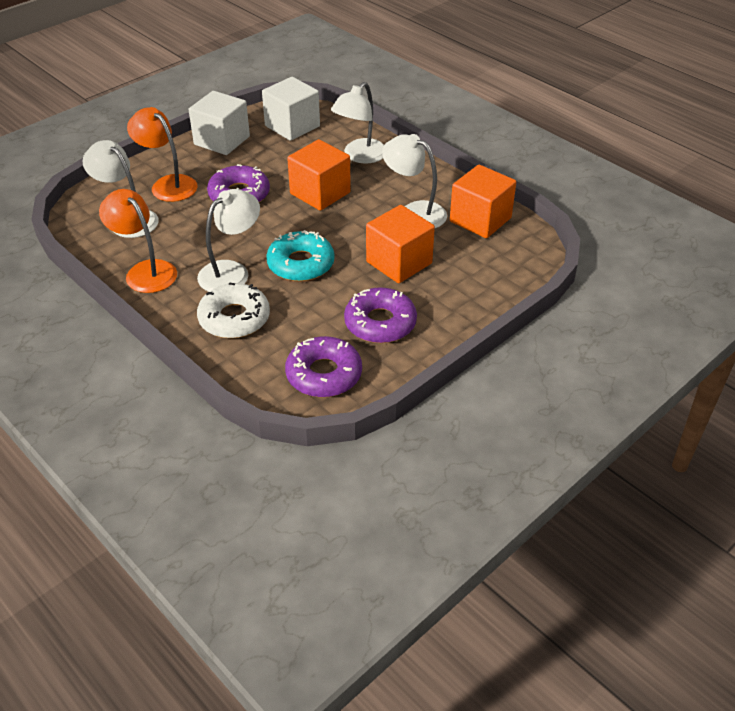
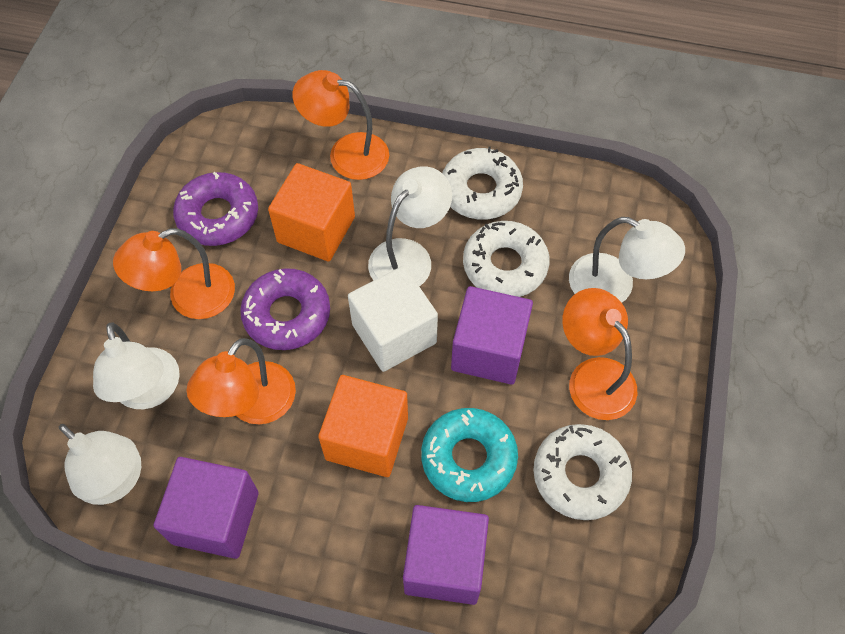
orange cube: [287,139,351,211] [366,205,435,283] [450,165,516,238] = 3 -> [268,163,355,261] [318,375,408,477] = 2
orange lamp: [99,189,177,293] [127,107,198,202] = 2 -> [113,228,235,319] [186,338,296,424] [293,70,389,180] [562,288,637,420] = 4
purple cube: none = 0 -> [154,457,259,559] [403,505,489,605] [451,286,533,385] = 3
purple donut: [207,164,270,202] [285,336,362,397] [344,287,417,343] = 3 -> [173,172,258,246] [240,268,330,350] = 2
white cube: [189,91,250,155] [262,77,320,141] = 2 -> [348,266,438,372] = 1
white donut: [197,283,270,339] = 1 -> [442,147,523,220] [463,221,550,297] [533,424,632,520] = 3

